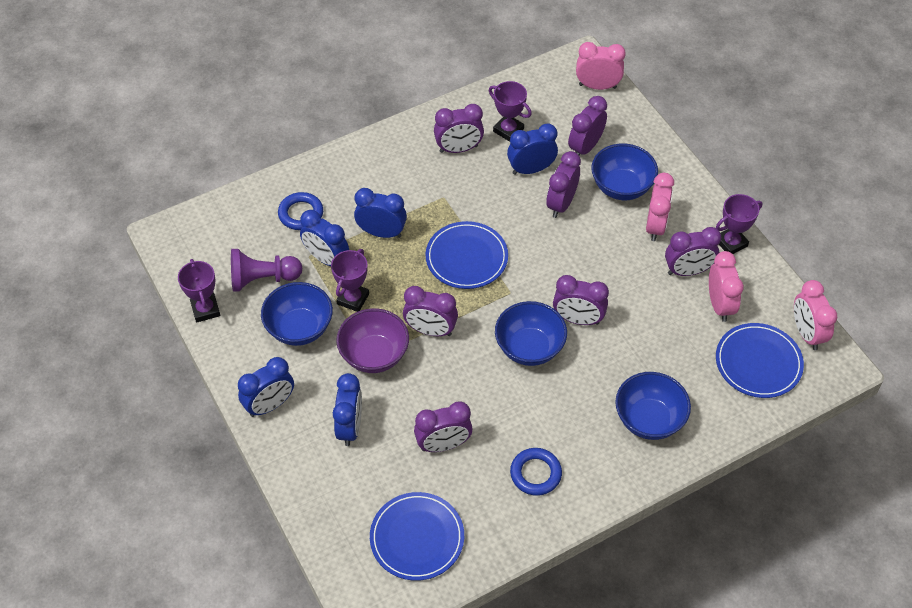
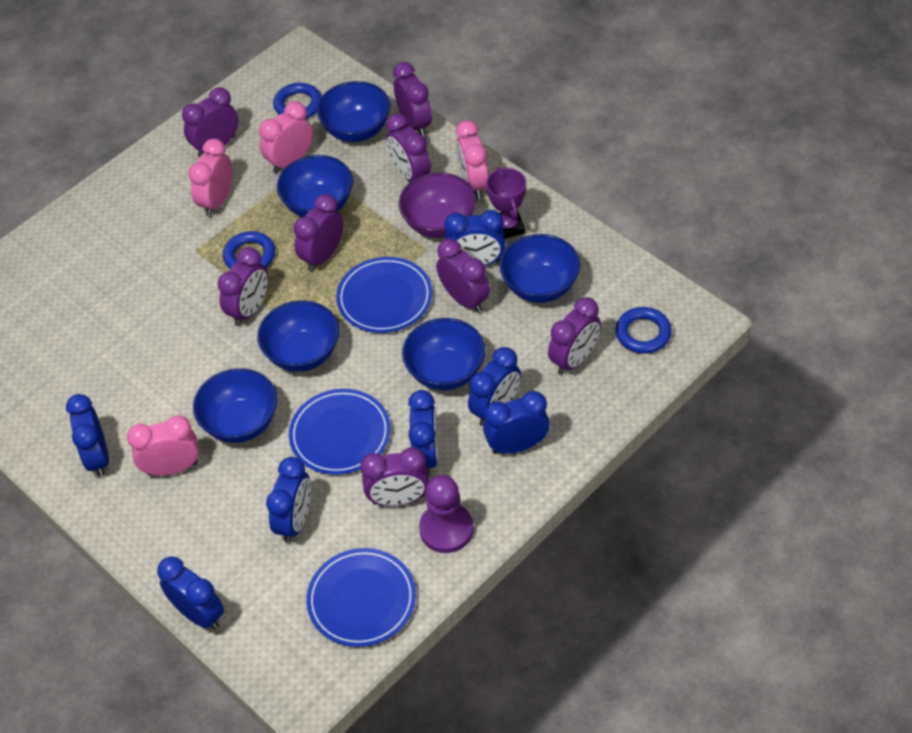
blue bowl: [261,282,333,346] [495,301,567,366] [591,144,658,200] [615,372,691,440] = 4 -> [193,368,277,443] [257,300,339,372] [277,155,353,217] [317,81,390,142] [402,318,485,390] [500,234,580,303] = 6
blue clock: [238,357,294,417] [300,210,349,266] [333,373,362,446] [354,188,407,238] [507,123,558,175] = 5 -> [66,394,109,477] [158,556,224,630] [266,457,311,543] [408,390,438,474] [444,210,505,266] [468,347,521,426] [483,391,550,454] = 7
blue ring: [278,192,323,230] [510,448,562,496] = 2 -> [223,231,275,269] [273,83,322,119] [616,307,672,354] = 3
purple clock: [403,286,458,336] [414,402,473,452] [434,104,484,153] [546,151,581,218] [553,275,609,325] [568,96,607,156] [665,227,721,276] = 7 -> [182,87,238,157] [218,247,268,326] [294,194,343,271] [361,447,430,506] [386,113,431,182] [393,62,432,137] [436,239,490,313] [548,297,601,375] = 8
purple trophy: [178,259,220,323] [331,249,369,312] [489,81,532,142] [716,194,762,254] = 4 -> [486,167,526,238] = 1

